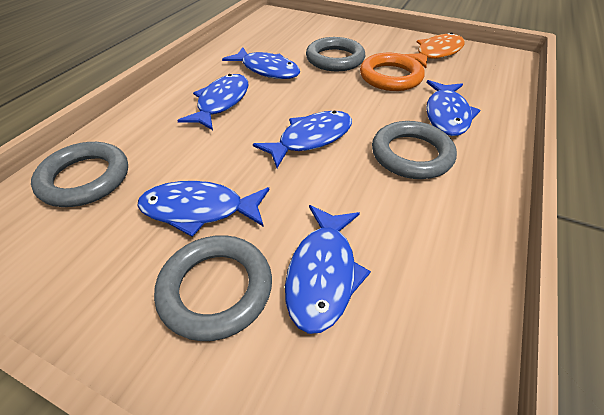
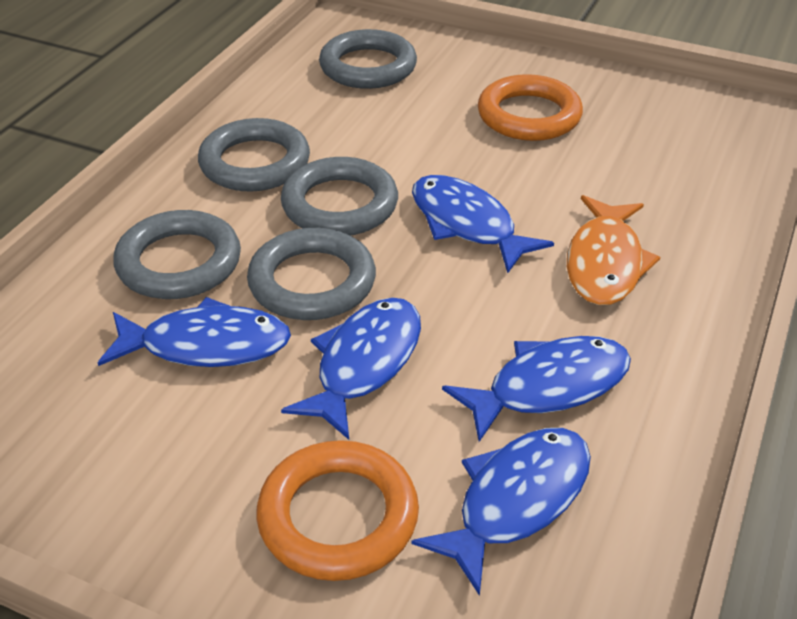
blue fish: [137,181,269,237] [177,74,249,130] [222,47,300,79] [253,111,352,168] [285,205,371,334] [426,80,480,136] = 6 -> [98,297,291,367] [281,298,421,440] [412,175,554,273] [412,428,591,596] [442,336,631,442] = 5
grey ring: [31,142,128,207] [154,235,272,341] [306,37,366,71] [372,121,457,179] = 4 -> [113,210,241,299] [198,118,310,192] [247,228,376,320] [281,157,398,236] [319,29,417,89] = 5
orange ring: [360,53,425,91] = 1 -> [256,440,419,581] [478,74,583,141] = 2

